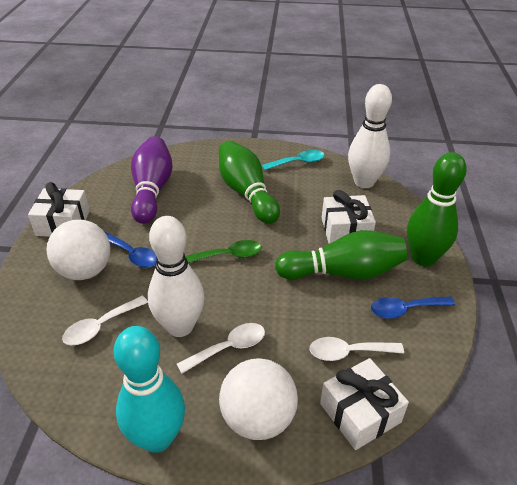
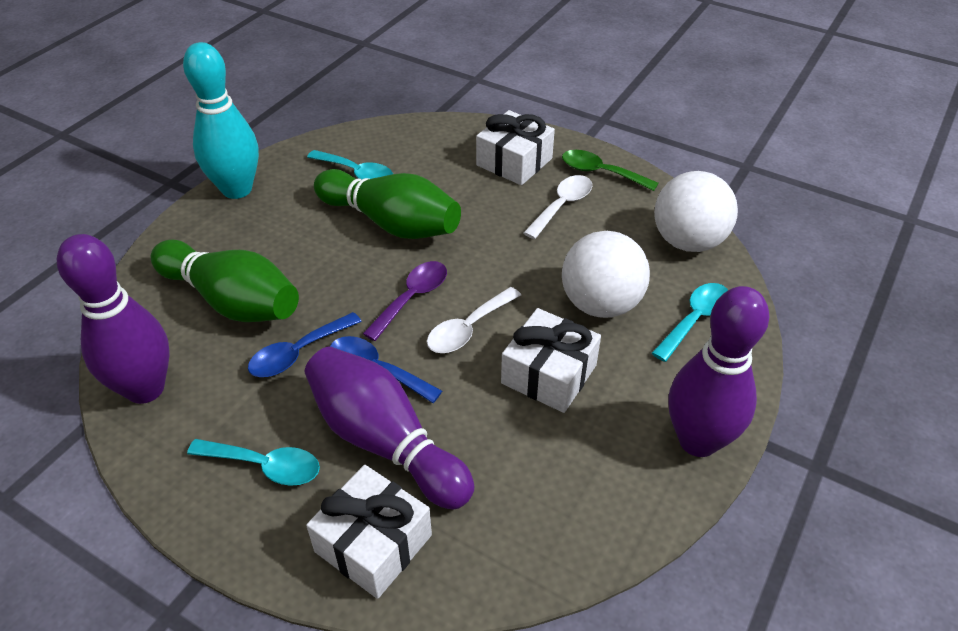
green bowling pin: [219,141,280,224] [275,230,407,280] [407,152,467,266] = 3 -> [151,239,299,322] [314,169,461,239] = 2
purple bowling pin: [131,136,173,224] = 1 -> [57,234,169,404] [305,346,474,509] [668,286,769,457] = 3
purple spoon: none = 0 -> [363,261,447,341] = 1
turquoise spoon: [262,150,324,170] = 1 -> [187,439,320,486] [307,150,393,179] [652,283,728,362] = 3
white bowling pin: [148,216,204,337] [348,84,392,188] = 2 -> none = 0
white spoon: [62,296,148,345] [177,323,265,374] [310,337,404,361] = 3 -> [427,287,521,353] [524,175,592,239] = 2

